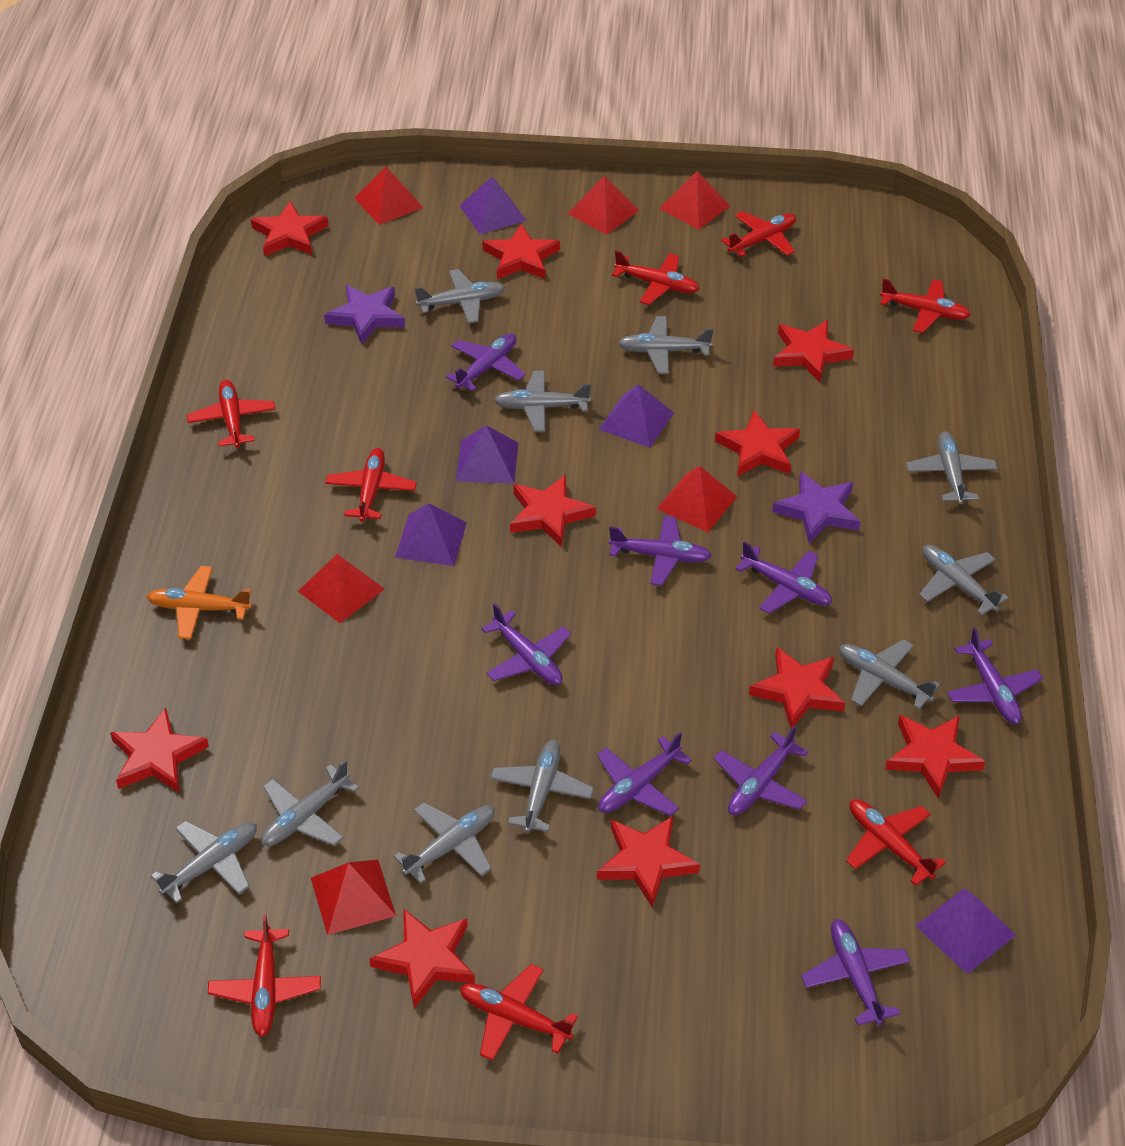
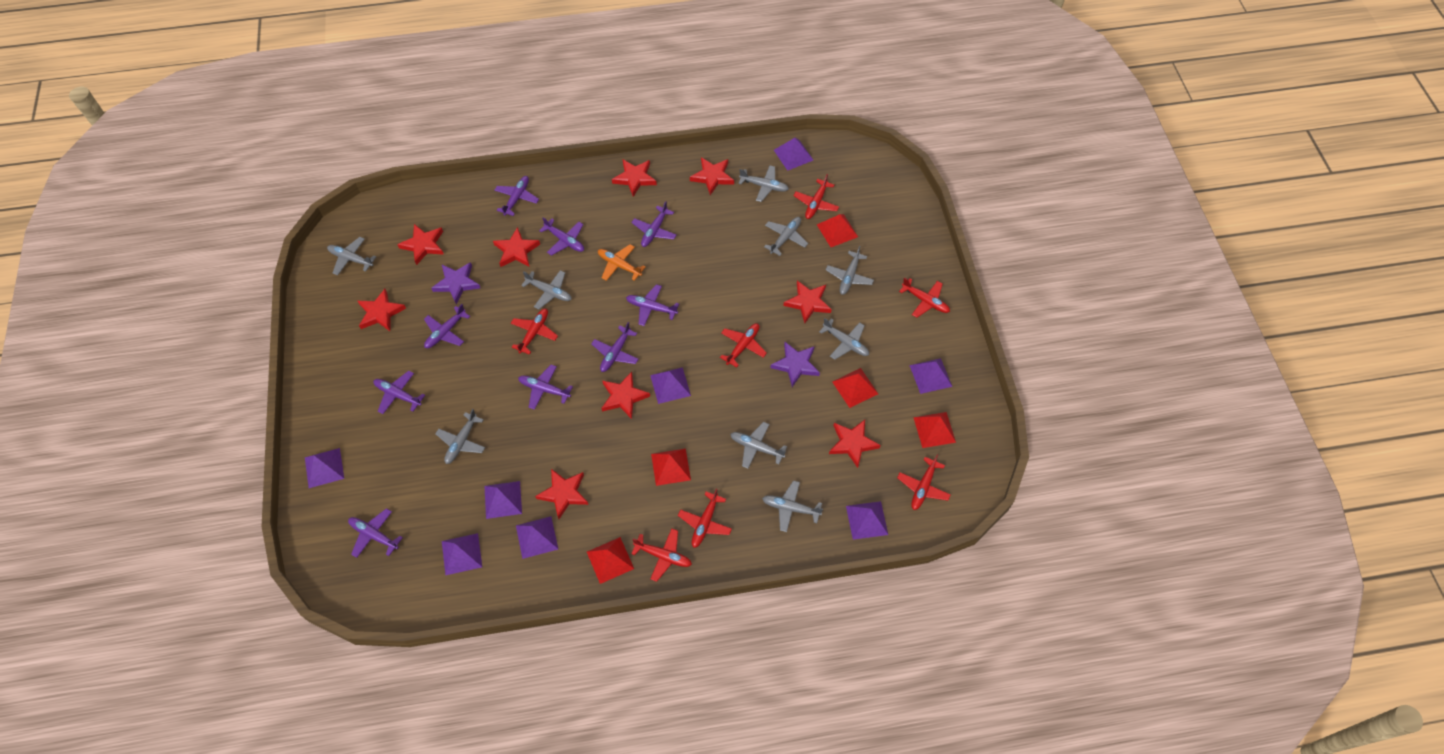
grey plane: [151,821,257,903] [261,760,359,846] [394,803,495,884] [415,269,505,323] [490,740,594,833] [494,371,591,432] [618,316,714,374] [839,639,940,710] [906,431,997,504] [919,545,1009,616] = 10 -> [327,237,376,275] [435,409,485,464] [521,270,572,309] [730,422,787,469] [738,165,789,202] [762,480,823,532] [764,217,808,256] [819,318,869,360] [826,246,874,295] = 9
purple plane: [446,333,525,391] [481,603,571,685] [597,732,692,816] [609,516,712,586] [714,725,808,815] [735,542,832,614] [801,919,910,1026] [947,627,1043,724] = 8 -> [348,508,403,558] [374,371,425,414] [424,304,470,348] [494,176,539,216] [518,365,573,410] [539,217,584,256] [591,322,639,372] [626,284,679,326] [631,201,676,247] = 9
purple pyramid: [395,503,467,566] [456,425,518,484] [459,177,527,234] [598,384,674,448] [916,888,1016,974] = 5 -> [305,448,344,488] [442,533,482,576] [484,481,522,519] [516,516,558,559] [650,367,691,404] [774,138,813,171] [846,501,888,540] [909,358,952,394] = 8
red plane: [187,380,275,448] [208,914,321,1037] [325,448,417,522] [460,964,578,1061] [612,250,700,305] [721,211,796,257] [846,799,946,886] [880,278,971,333] = 8 -> [511,309,558,355] [631,529,692,582] [678,489,732,548] [720,323,767,367] [794,174,839,219] [897,454,951,510] [899,278,950,318] = 7
red pyramid: [298,554,385,623] [311,860,396,935] [354,167,424,225] [568,176,639,235] [657,466,737,533] [659,171,730,230] = 6 -> [587,537,634,584] [651,449,691,486] [817,214,858,247] [832,368,878,408] [913,412,956,448] = 5
red star: [110,708,209,792] [251,201,328,256] [369,908,475,1009] [483,224,560,279] [510,474,596,547] [597,816,700,907] [715,410,800,476] [749,647,845,728] [773,320,854,382] [885,715,986,799] = 10 -> [358,289,406,331] [397,224,444,265] [493,227,540,267] [535,469,588,519] [602,372,650,419] [612,160,657,197] [690,157,734,195] [784,281,832,323] [829,420,881,468] = 9

